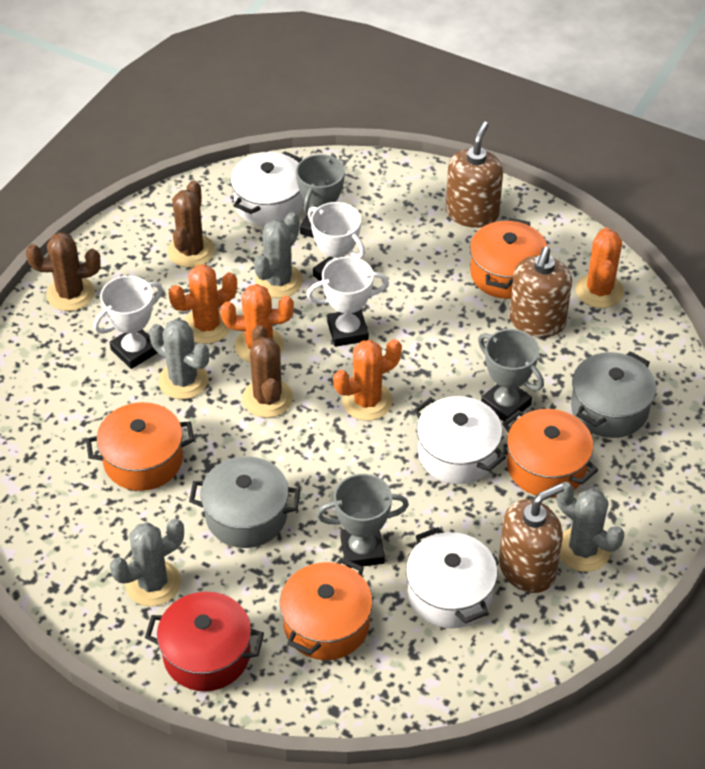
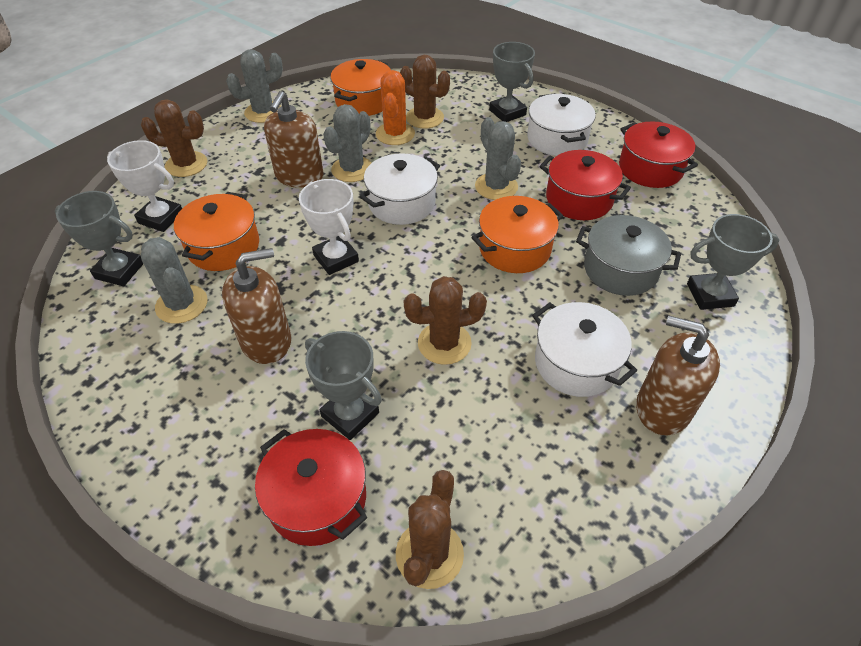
brown cactus: [26,232,101,311] [168,180,215,268] [242,325,293,418] = 3 -> [141,100,207,177] [396,470,464,589] [400,55,450,128] [404,276,487,365] = 4
grey pot: [189,456,300,548] [571,352,656,438] = 2 -> [576,215,681,296] = 1
grey trophy: [296,154,345,238] [317,474,409,568] [478,329,544,421] = 3 -> [55,191,143,286] [305,331,382,440] [489,42,535,122] [687,214,779,310] = 4
orange cactus: [169,264,237,344] [220,284,294,363] [333,339,402,421] [576,227,624,308] = 4 -> [376,70,415,145] = 1
orange pot: [86,402,194,491] [280,557,373,660] [470,218,547,299] [502,409,598,498] = 4 -> [174,192,259,271] [330,59,391,116] [471,196,563,273] = 3
red pot: [145,592,264,691] = 1 -> [255,429,367,546] [539,150,631,220] [619,121,698,188] = 3
white trophy: [94,276,163,369] [307,257,388,347] [308,202,365,281] = 3 -> [107,140,182,232] [299,179,359,275] = 2

